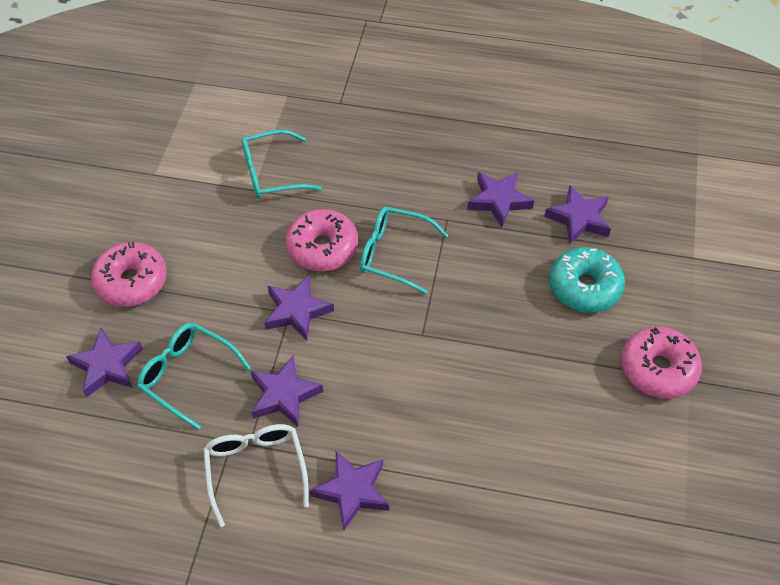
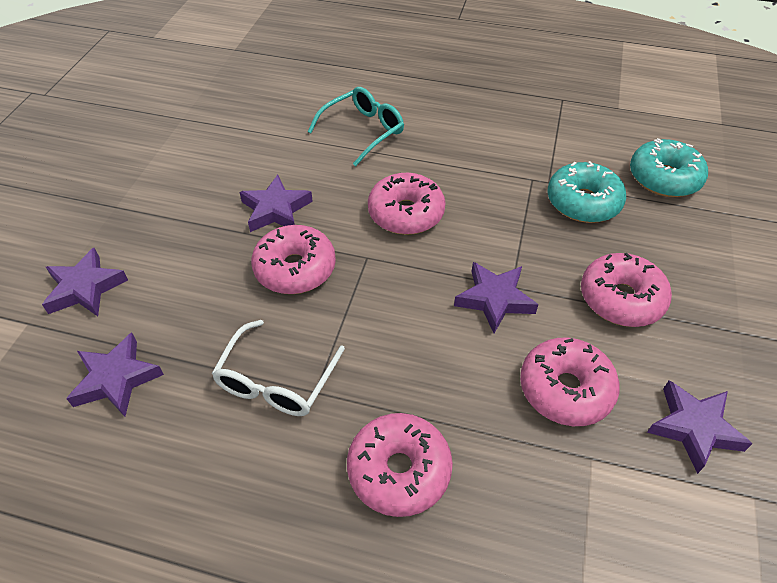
pink donut: [91,242,167,307] [286,209,358,272] [621,327,702,399] = 3 -> [251,225,336,294] [347,413,453,517] [368,173,446,235] [520,338,620,426] [581,252,672,327] = 5
purple star: [66,327,143,397] [250,355,323,427] [264,275,334,341] [310,451,389,530] [467,172,534,227] [544,185,611,245] = 6 -> [42,248,128,316] [66,333,164,417] [240,175,313,232] [454,262,538,333] [647,380,753,474] = 5
turquoise donut: [549,247,625,313] = 1 -> [547,161,626,223] [630,138,708,197] = 2
turquoise glasses: [137,323,251,430] [242,129,322,199] [360,207,449,294] = 3 -> [308,87,404,166] = 1

